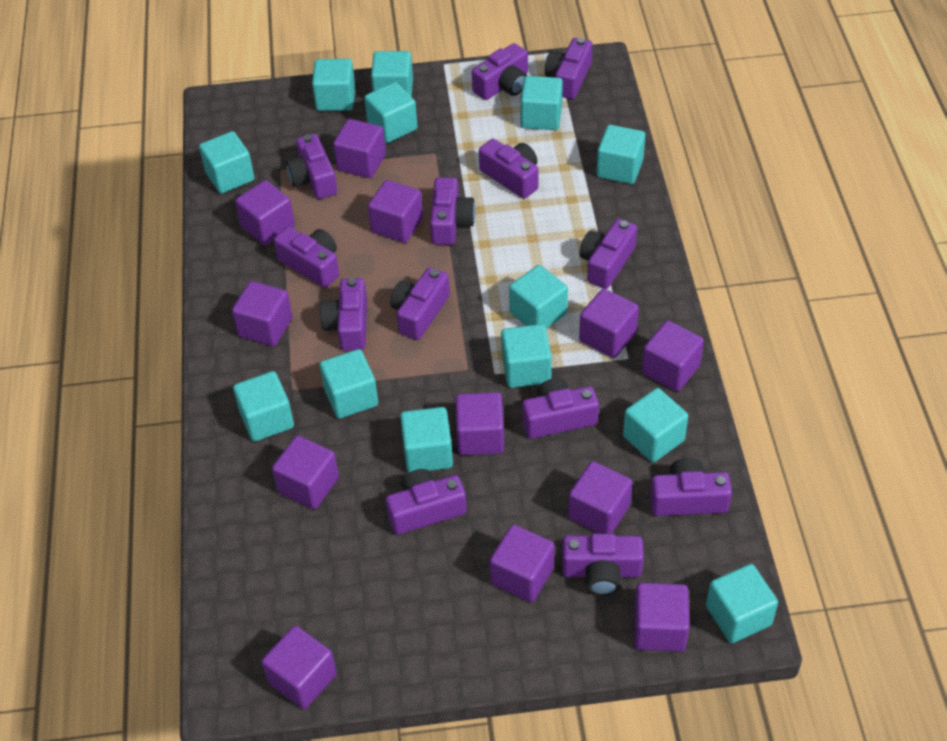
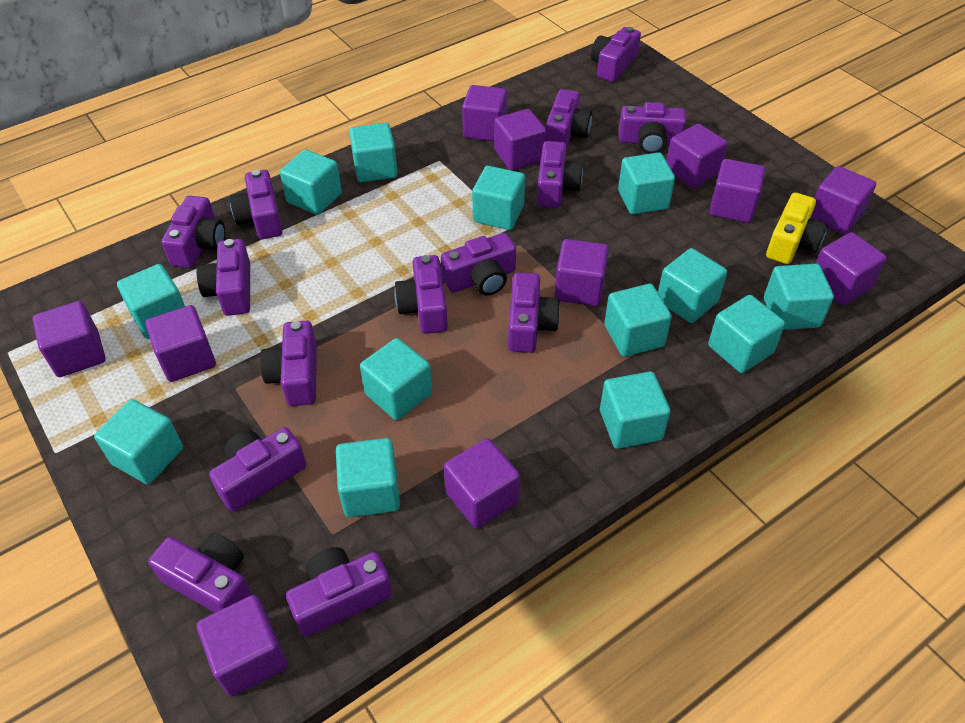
purple camera: [274,227,339,288] [286,134,337,199] [320,278,367,351] [386,469,467,535] [390,267,450,340] [430,177,475,245] [472,43,528,100] [479,139,539,199] [522,378,599,439] [545,38,592,99] [562,534,644,596] [579,219,637,289] [650,458,732,516] = 13 -> [148,533,252,613] [161,196,225,268] [197,239,250,316] [209,427,306,512] [230,170,283,239] [260,321,317,406] [286,547,392,637] [394,255,448,334] [441,233,516,296] [508,272,560,353] [537,141,583,208] [546,89,592,149] [591,27,641,82] [619,102,686,154] = 14
purple cube: [232,281,293,346] [235,180,295,245] [262,625,337,709] [272,436,339,509] [333,119,386,178] [368,180,423,243] [455,392,504,455] [490,524,555,602] [568,461,632,534] [579,288,639,358] [634,583,690,652] [642,320,704,392] = 12 -> [32,301,106,377] [145,305,216,382] [197,595,287,697] [444,438,520,529] [462,85,507,141] [494,109,547,171] [554,239,609,306] [667,124,727,188] [709,159,765,223] [811,166,876,234] [816,232,887,305] = 11
yellow camera: none = 0 -> [766,193,828,264] = 1

